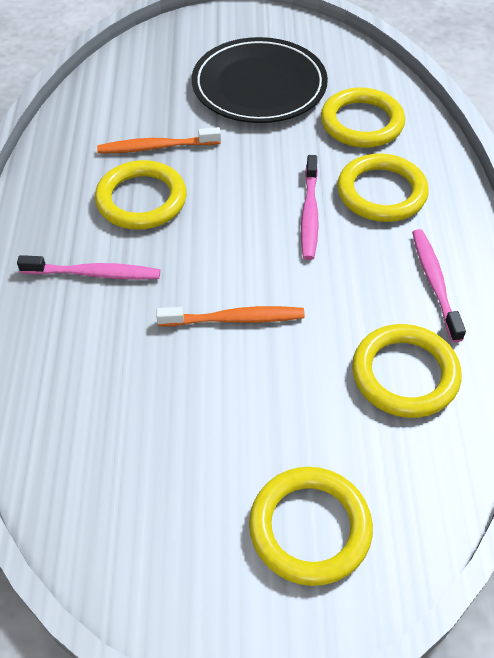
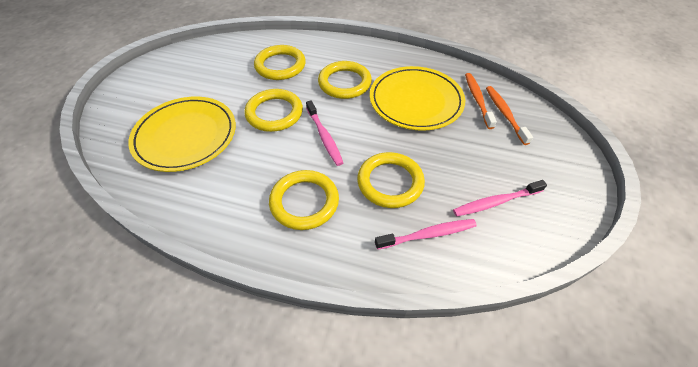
black plate: [192,37,328,123] = 1 -> none = 0
yellow plate: none = 0 -> [128,97,236,172] [370,66,465,131] = 2

